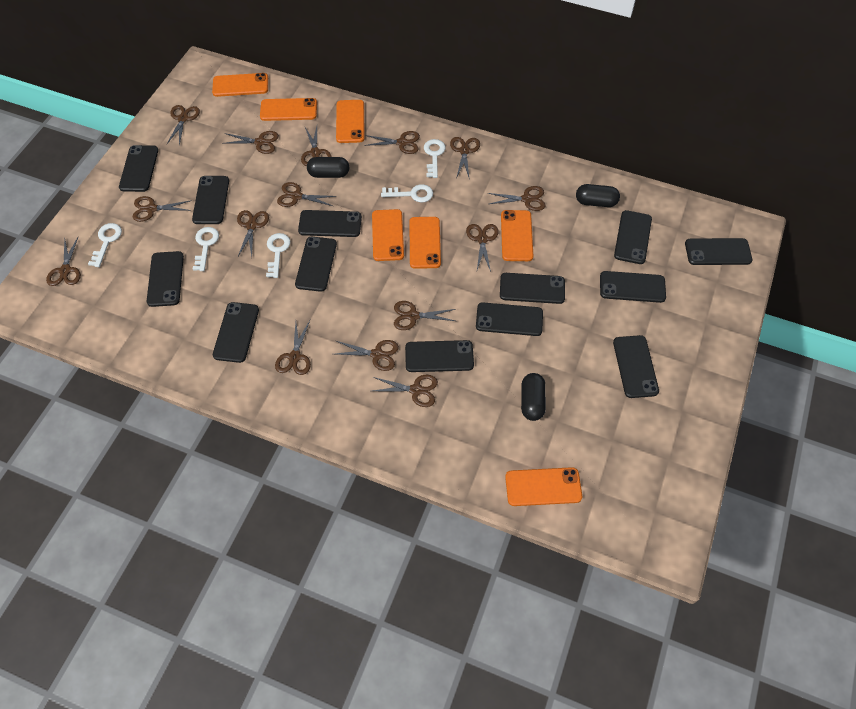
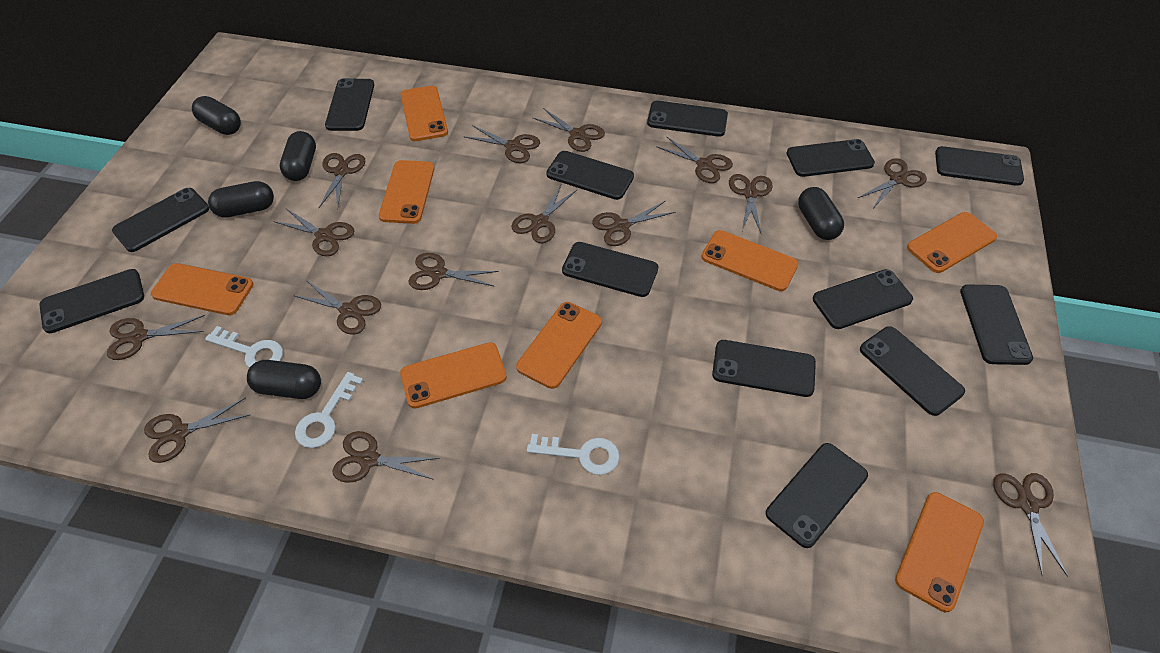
black capsule: [307,157,349,178] [521,373,546,421] [576,184,620,207] = 3 -> [192,96,241,135] [208,181,274,217] [247,360,321,399] [280,131,316,181] [798,187,844,240] = 5
orange phone: [212,73,268,97] [260,98,317,121] [336,100,364,143] [372,209,404,261] [409,217,441,269] [501,210,533,261] [505,467,582,506] = 7 -> [151,263,253,315] [379,160,435,224] [400,342,507,409] [401,86,448,141] [516,302,602,389] [702,230,798,291] [895,492,984,612] [907,212,997,273] = 8
white key: [88,223,122,267] [193,227,219,271] [266,233,290,278] [381,184,433,202] [424,139,445,178] = 5 -> [205,326,283,368] [295,372,363,448] [527,434,619,475] = 3

